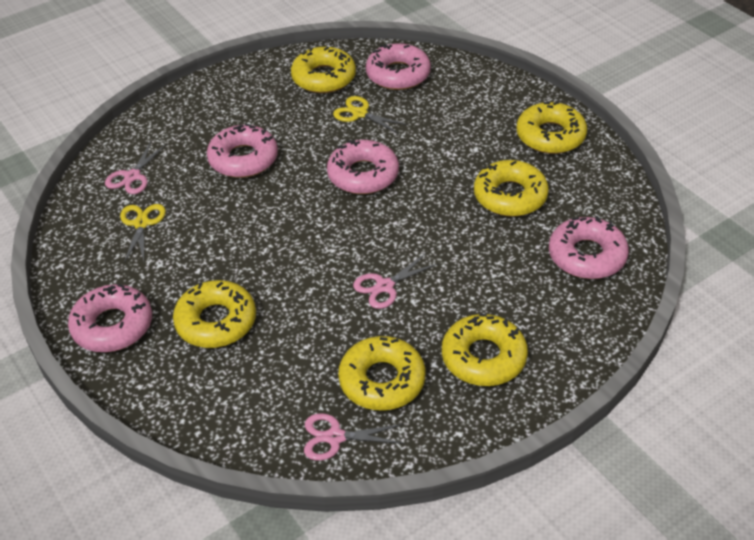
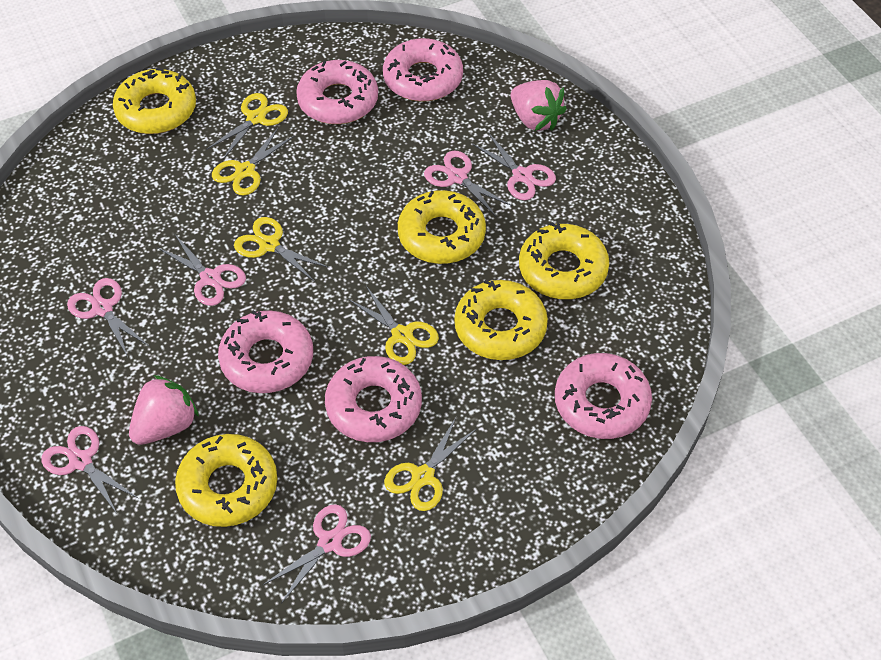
pink scissors: [105,142,167,194] [304,413,405,461] [353,253,439,309] = 3 -> [41,426,138,514] [67,278,150,357] [158,233,246,306] [263,504,371,603] [424,151,512,217] [472,132,556,201] = 6
pink strawberry: none = 0 -> [129,375,199,445] [511,80,567,131] = 2
yellow donut: [173,280,256,348] [291,47,356,93] [338,336,425,410] [442,314,528,386] [474,160,549,216] [517,101,587,154] = 6 -> [113,68,196,134] [175,434,277,527] [398,190,486,264] [454,280,548,360] [519,222,609,299] = 5
yellow scissors: [120,204,166,263] [333,96,408,134] = 2 -> [206,93,288,159] [212,128,295,196] [234,217,329,282] [348,286,439,365] [384,418,476,511] = 5

